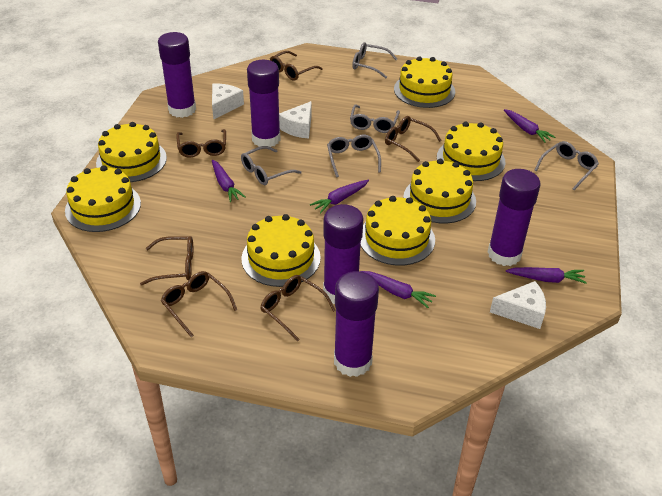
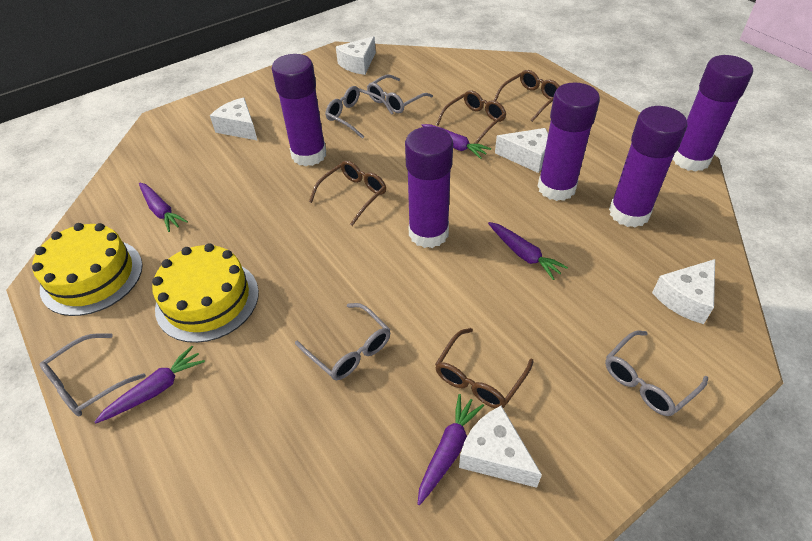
brown glasses: [140,236,193,285] [161,271,237,337] [176,129,226,158] [260,275,336,342] [270,51,323,80] [385,116,442,162] = 6 -> [309,161,386,226] [435,328,534,409] [436,90,506,144] [494,70,560,122] = 4
white cheese: [212,83,244,120] [279,101,312,138] [490,281,546,329] = 3 -> [210,97,258,141] [336,36,376,75] [459,406,542,488] [495,128,548,173] [652,259,715,324] = 5
yellow cake: [65,165,141,232] [96,122,167,182] [242,214,321,287] [361,196,435,266] [394,56,455,108] [403,159,476,223] [437,122,505,181] = 7 -> [32,223,143,316] [152,243,259,343] = 2

